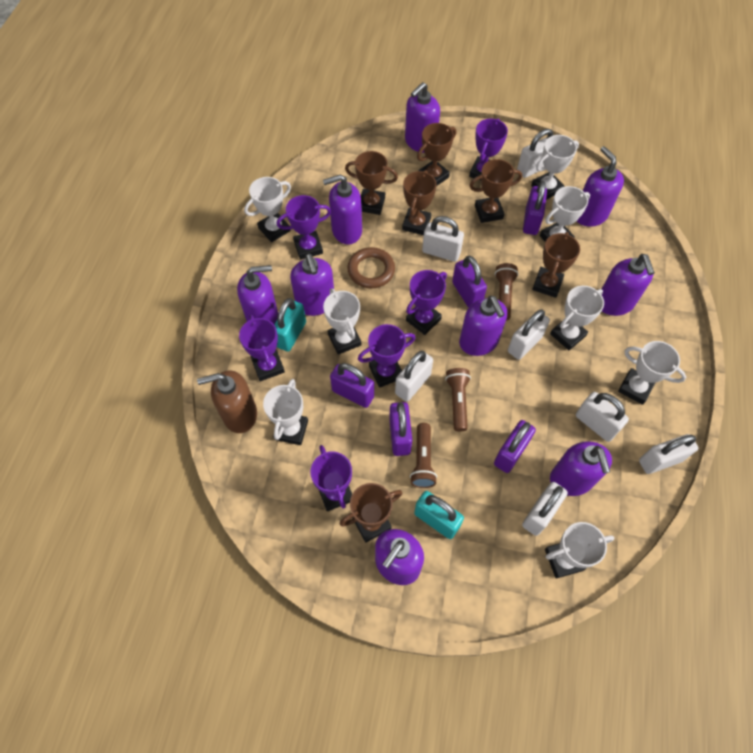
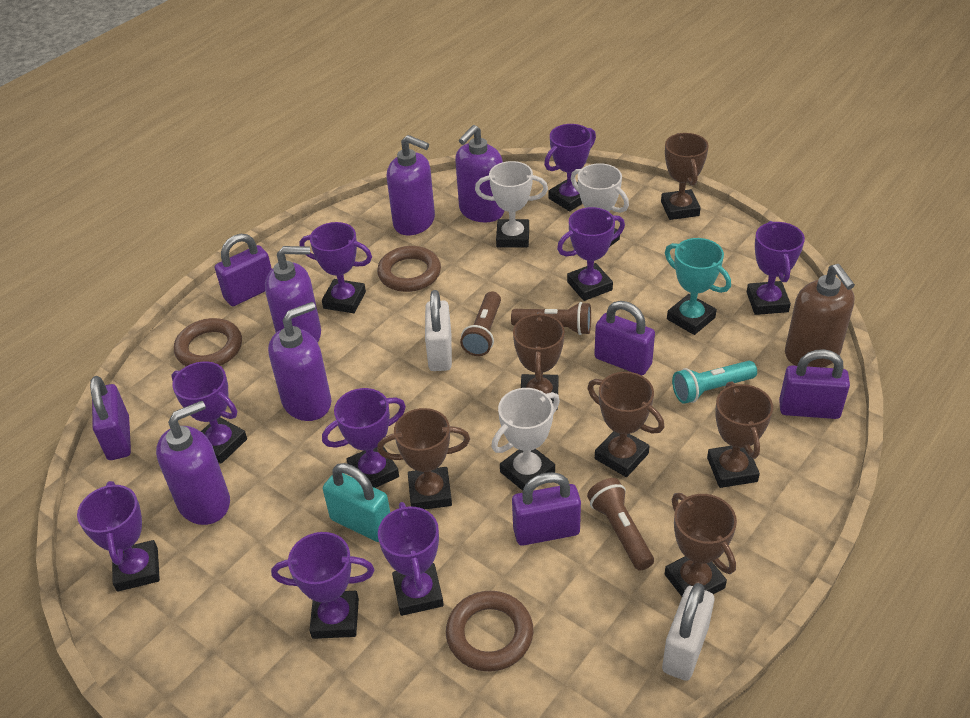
brown ring: [347,247,395,288] = 1 -> [174,318,242,366] [377,246,441,292] [446,591,533,672] = 3
purple soap dispenser: [237,265,278,324] [290,254,334,316] [323,174,362,244] [375,529,424,585] [405,82,440,153] [459,296,507,356] [550,441,612,496] [577,146,624,227] [602,254,655,316] = 9 -> [156,401,230,525] [265,246,321,342] [268,302,332,421] [386,135,435,235] [455,125,505,222] = 5
purple trophy: [239,315,285,381] [277,195,331,260] [310,445,352,511] [358,324,415,388] [406,270,447,335] [469,119,508,180] = 6 -> [77,481,160,592] [171,361,247,464] [271,532,375,639] [300,222,372,313] [322,388,406,488] [378,502,444,616] [544,124,596,211] [557,207,625,301] [747,221,805,315] = 9
turquoise flashlight: none = 0 -> [672,361,757,404] = 1
turquoise padlock: [274,298,306,352] [414,491,464,539] = 2 -> [323,463,390,542] = 1
turquoise trophy: none = 0 -> [665,238,731,335] = 1
white padlock: [395,351,433,402] [422,216,464,262] [508,309,550,360] [517,129,553,178] [522,482,568,536] [576,392,629,442] [639,434,698,474] = 7 -> [425,290,452,371] [662,583,714,681] = 2
white trophy: [244,177,291,242] [263,379,308,445] [323,288,361,354] [531,135,579,200] [540,186,590,242] [545,522,614,579] [550,286,604,350] [618,341,686,405] = 8 -> [475,161,548,247] [492,388,560,491] [571,163,629,246] = 3

